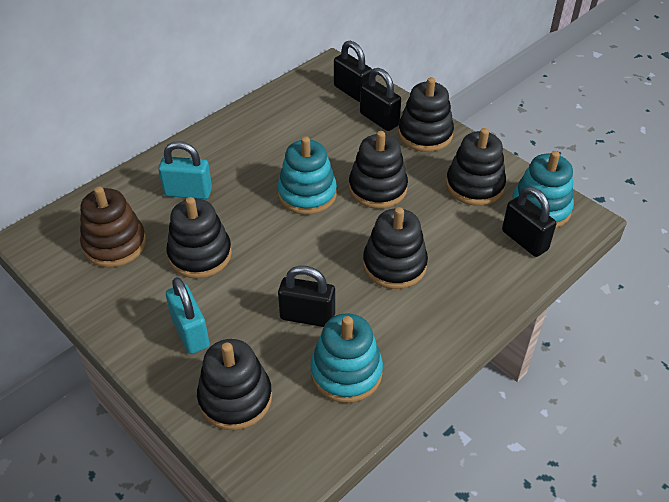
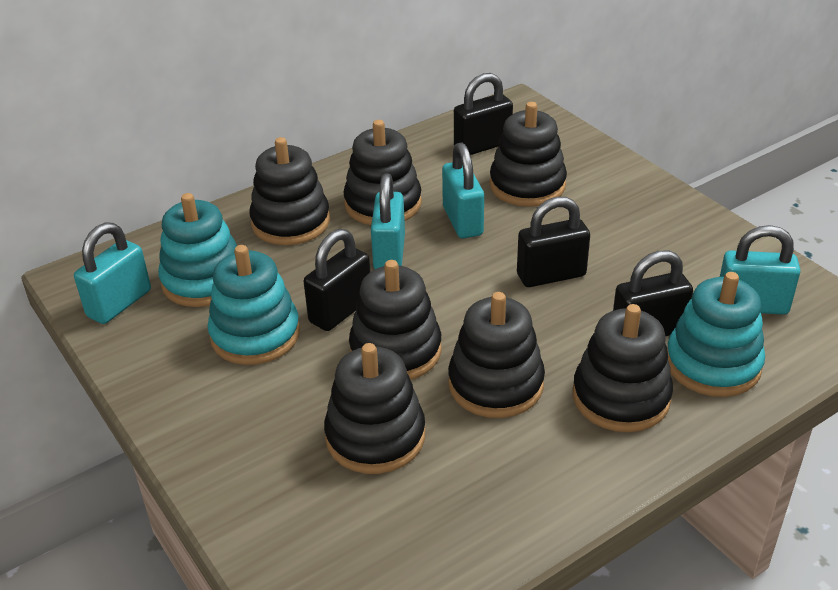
black stacking toy: [167,197,232,278] [197,339,272,430] [349,131,408,209] [363,207,428,289] [398,77,454,152] [446,128,506,206] = 6 -> [249,137,330,245] [324,343,425,474] [343,120,422,225] [349,260,442,380] [448,292,545,418] [490,102,567,207] [573,304,673,432] = 7
brown stacking toy: [80,186,146,267] = 1 -> none = 0
turquoise padlock: [158,141,212,199] [166,277,210,354] = 2 -> [74,222,151,324] [371,173,405,269] [442,143,484,239] [720,225,801,315] = 4

